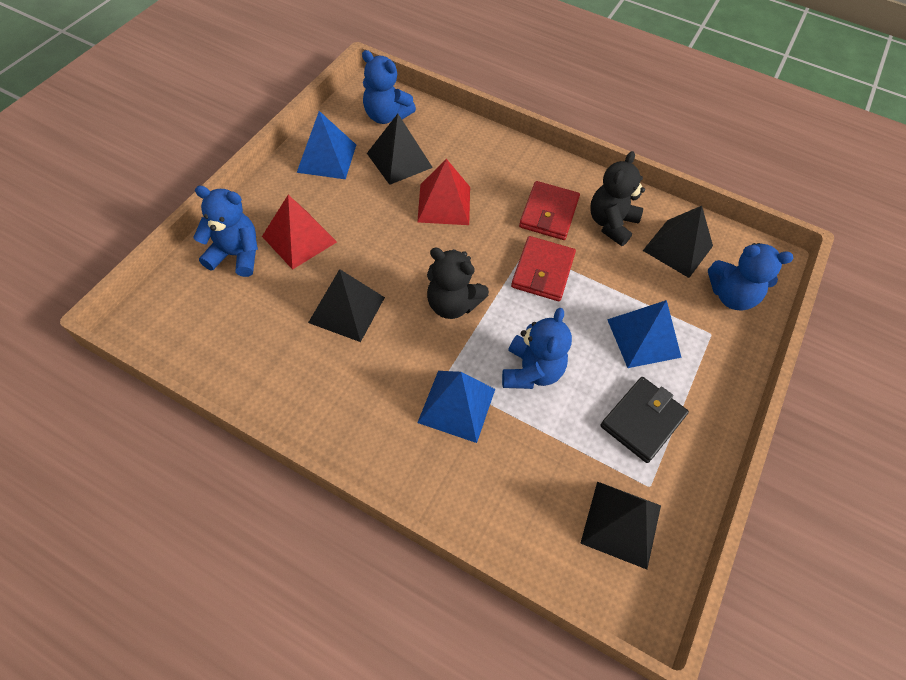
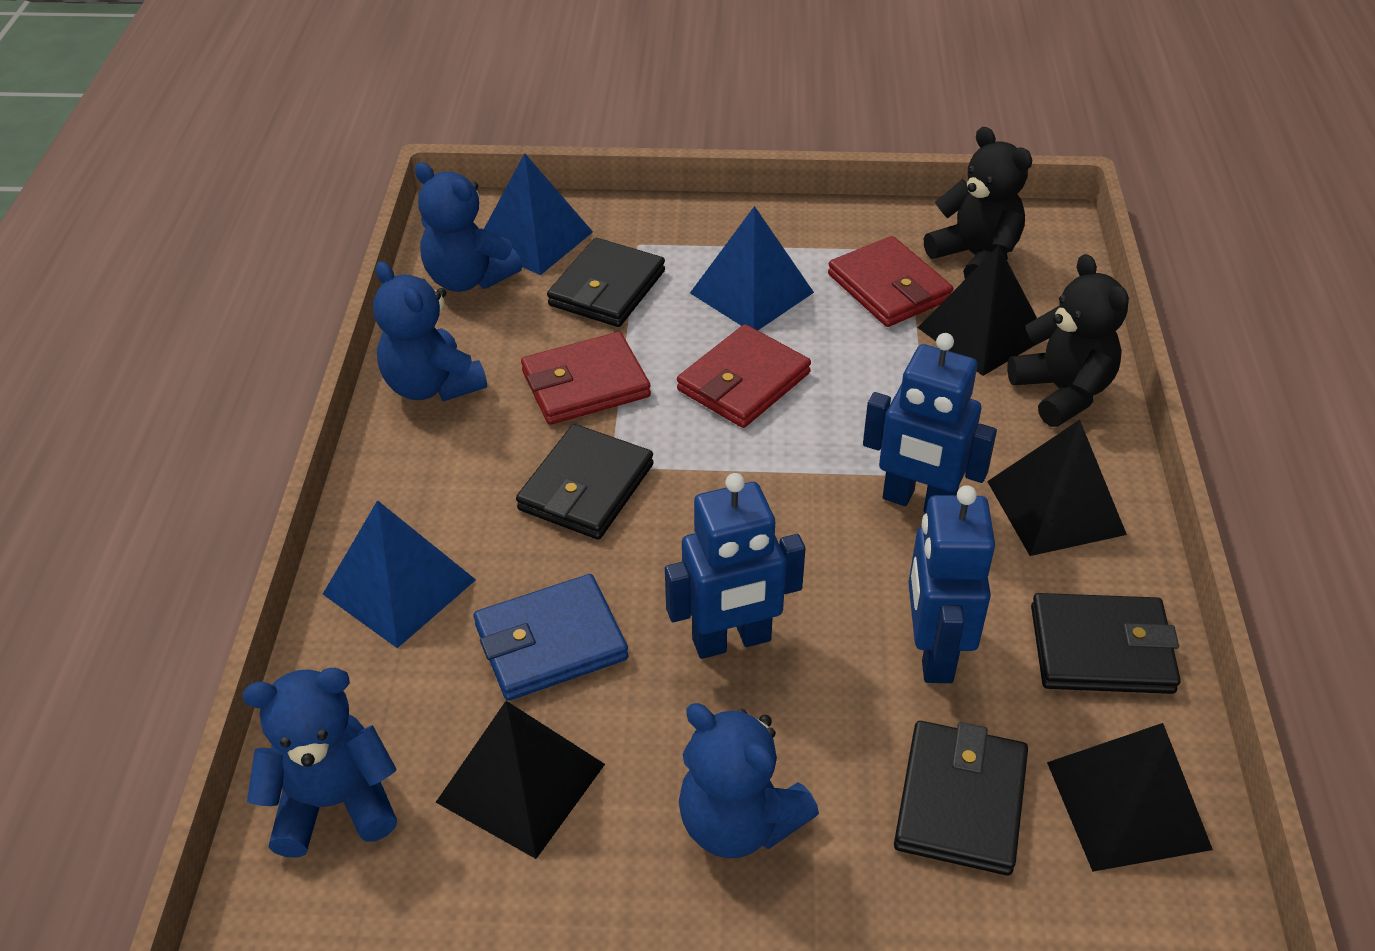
black wallet: [600,377,689,463] = 1 -> [516,424,654,540] [547,238,665,327] [894,721,1028,876] [1031,593,1181,694] = 4
blue robot: none = 0 -> [665,473,805,659] [863,333,997,513] [908,485,995,683] = 3
blue wallet: none = 0 -> [474,574,629,701] = 1
red pyramid: [262,195,337,270] [417,159,470,225] = 2 -> none = 0
red wallet: [511,236,576,301] [519,181,580,240] = 2 -> [521,332,651,425] [677,324,811,428] [828,236,953,327] = 3

